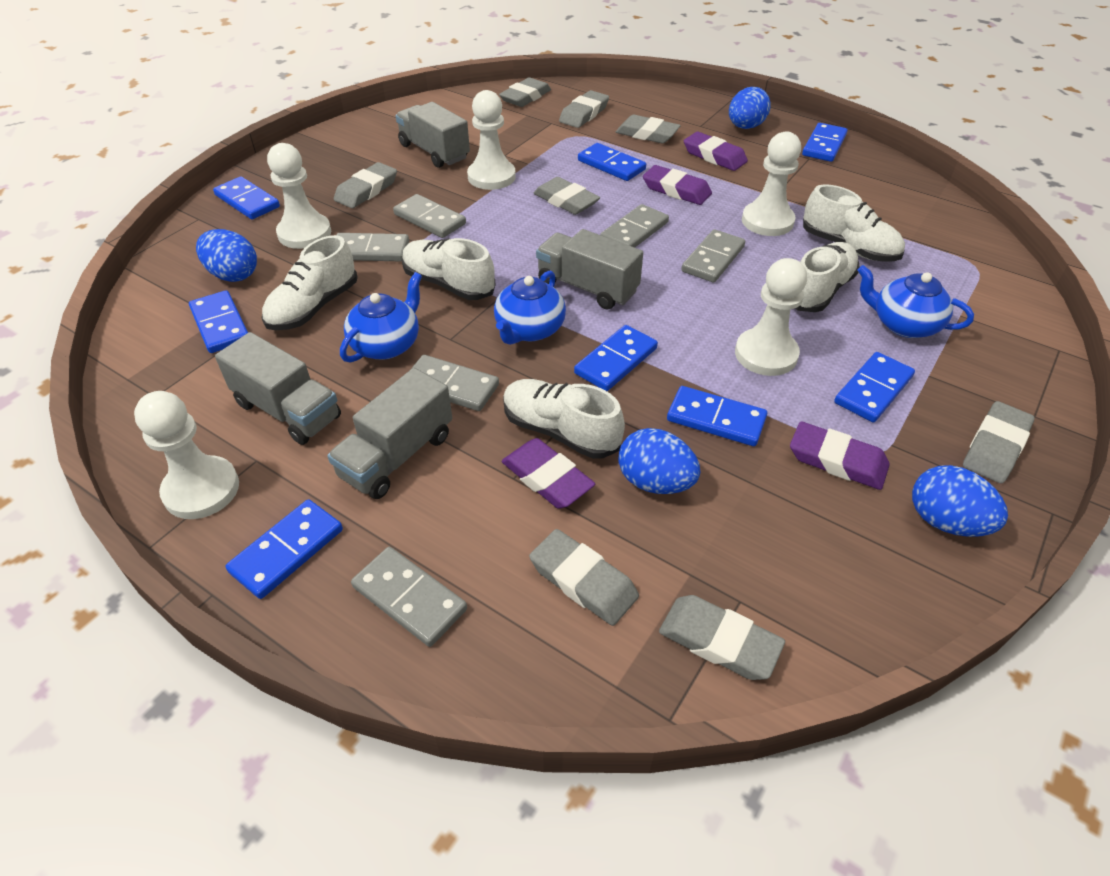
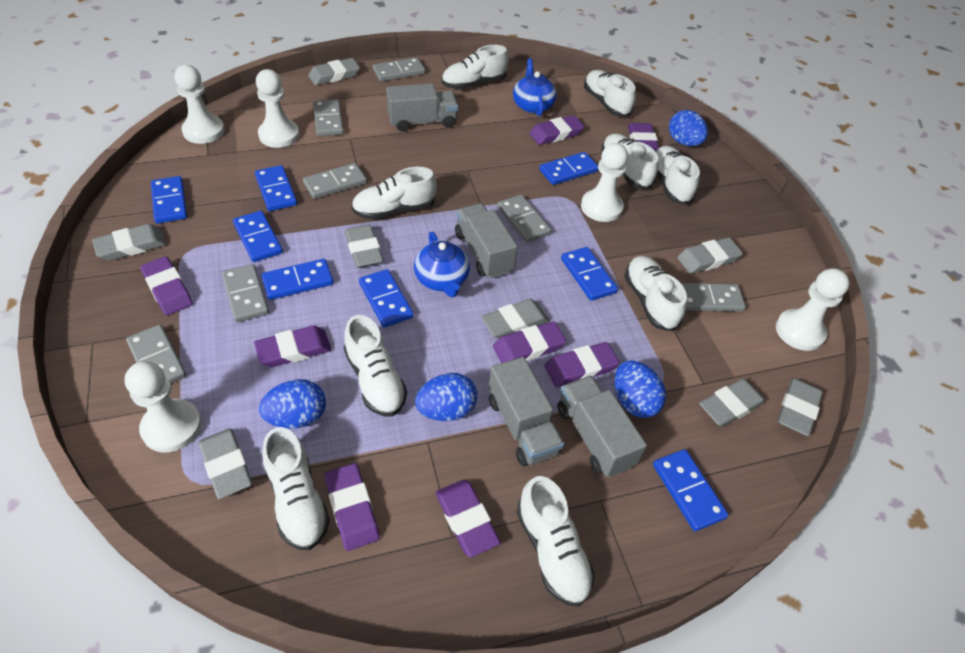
blue teapot: [340,272,422,363] [494,271,566,345] [857,265,974,338] = 3 -> [414,232,470,297] [513,58,557,116] = 2
grey domino: [337,233,409,261] [351,547,467,647] [393,194,466,238] [410,355,499,411] [600,204,669,248] [681,229,745,283] = 6 -> [126,324,186,383] [222,264,269,322] [303,163,367,199] [313,99,344,136] [373,57,425,82] [497,195,551,242] [681,283,746,312] = 7
purple eraser: [502,438,595,509] [643,165,712,205] [684,132,748,171] [790,421,890,490] = 4 -> [140,256,193,315] [254,326,331,367] [324,463,380,551] [435,480,501,557] [493,322,566,363] [529,115,584,145] [545,342,619,387] [628,123,659,152] = 8
white shoe: [262,235,358,330] [402,238,495,300] [503,379,625,459] [795,242,860,312] [803,184,905,262] = 5 -> [262,427,330,550] [344,315,407,416] [351,167,437,219] [442,45,509,89] [517,476,595,606] [584,70,636,117] [601,133,658,189] [624,256,687,331] [656,146,700,205] = 9

